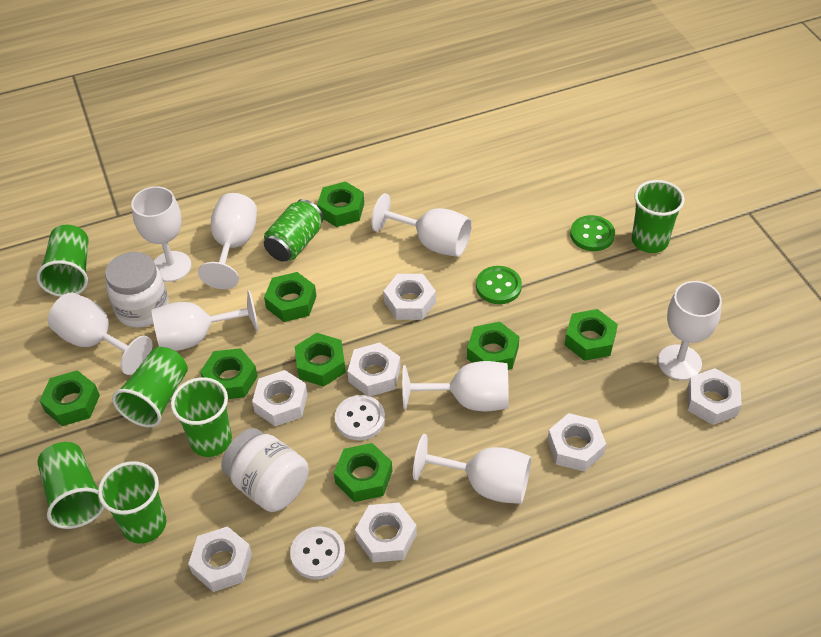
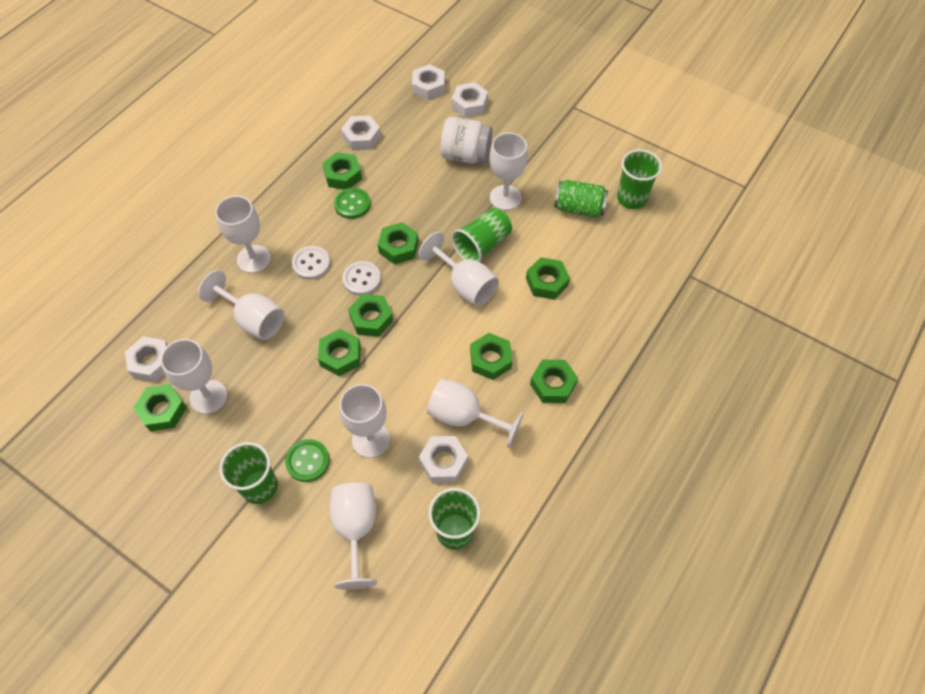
green cup: [37,225,88,297] [37,442,105,529] [98,461,167,544] [112,347,188,427] [171,377,232,457] [632,180,685,253] = 6 -> [219,442,278,504] [428,488,481,550] [451,208,512,262] [617,149,662,209] = 4
white jar: [105,252,169,328] [221,428,309,512] = 2 -> [440,117,493,164] = 1
white nut: [188,526,252,592] [252,370,308,426] [347,342,401,396] [355,503,417,562] [384,274,436,320] [547,413,606,472] [687,368,742,425] = 7 -> [125,336,168,382] [341,115,381,150] [412,64,445,100] [419,436,468,483] [452,82,488,118] = 5

